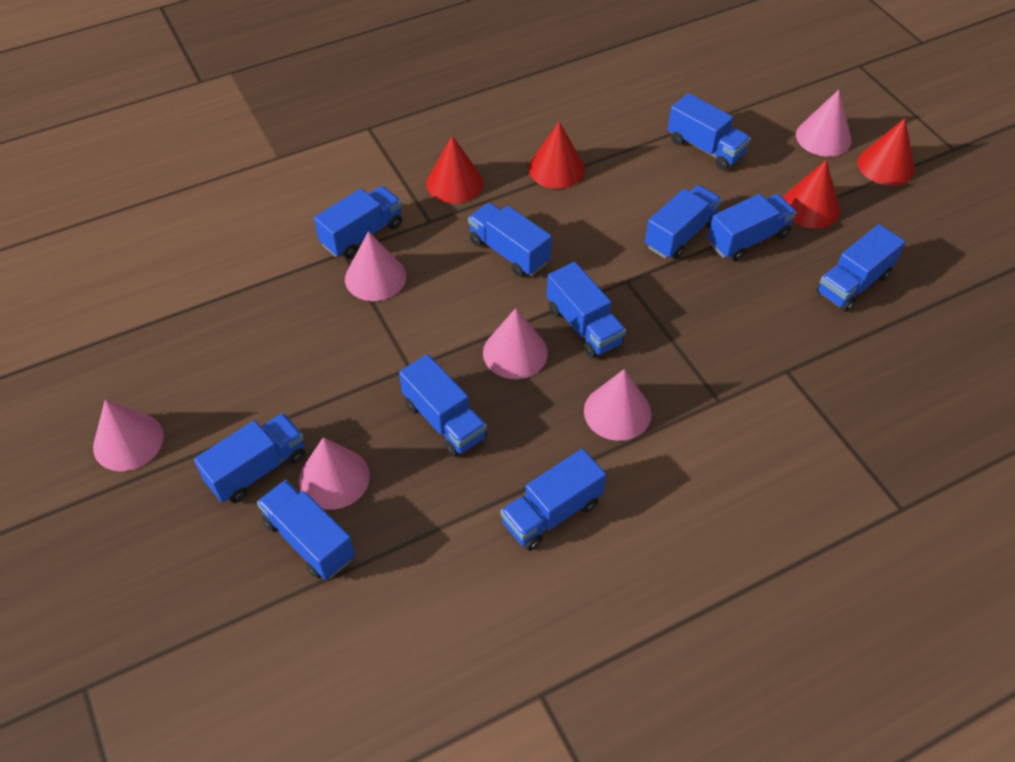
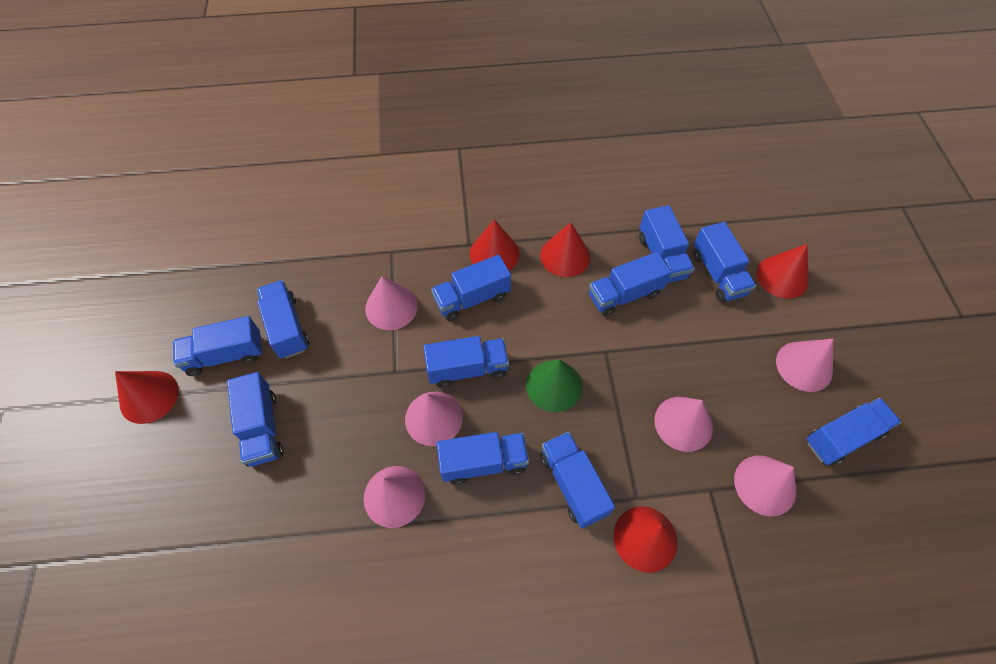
green cone: none = 0 -> [526,359,582,412] = 1
red cone: [426,136,483,204] [528,121,585,189] [783,160,840,228] [858,118,915,186] = 4 -> [115,371,179,424] [470,219,520,271] [540,222,590,277] [614,506,677,573] [757,244,809,299] = 5

